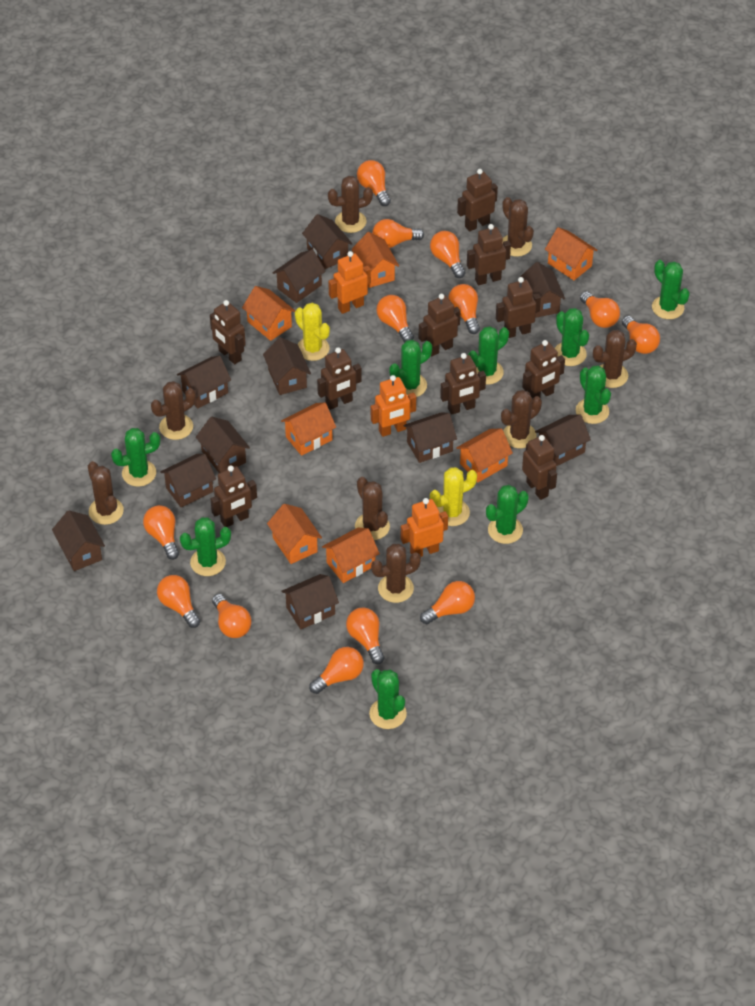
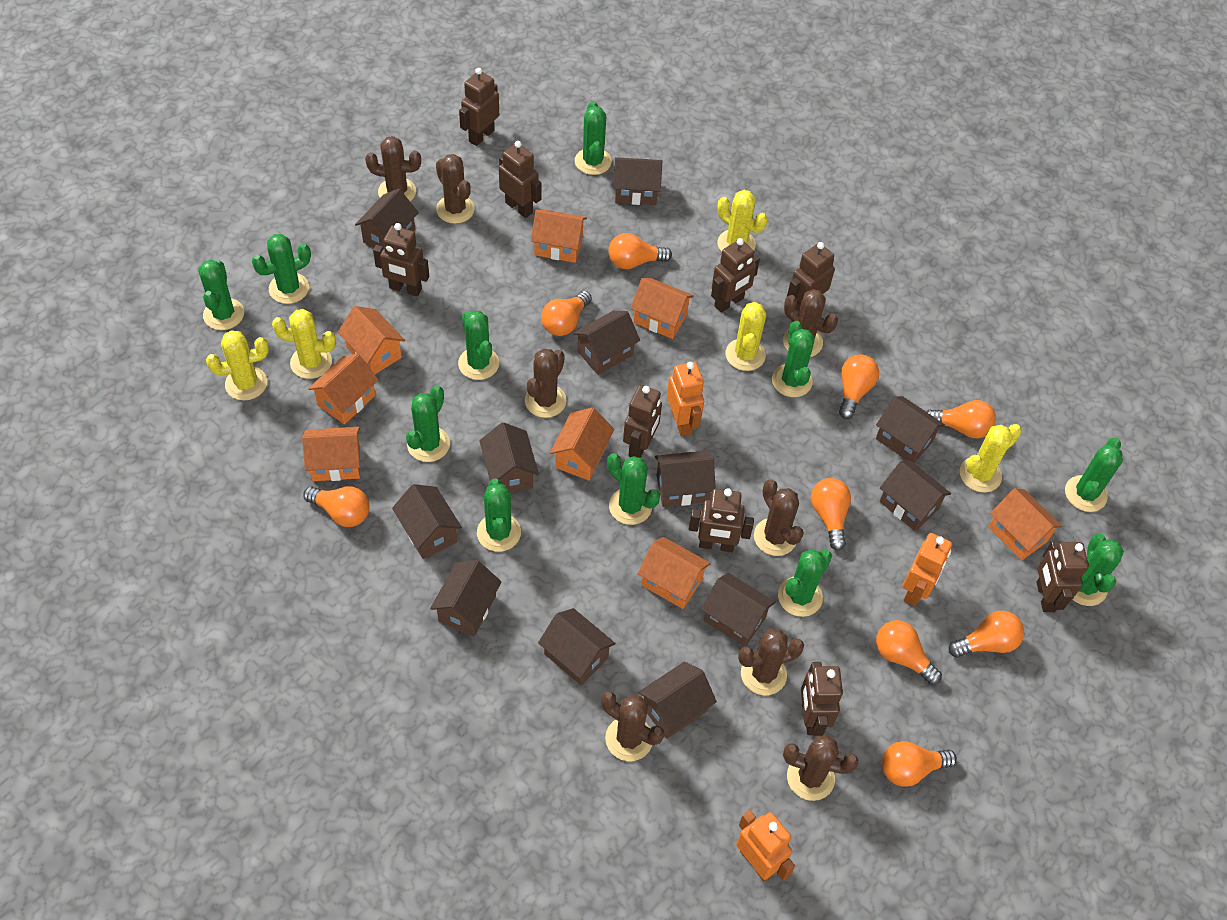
brown house: [52,511,105,571] [160,454,216,508] [177,356,231,409] [196,417,250,473] [263,337,311,395] [273,249,326,303] [281,574,339,630] [302,214,352,269] [404,412,457,463] [520,262,565,318] [535,415,591,466] = 11 -> [355,189,419,248] [392,484,462,559] [430,560,501,637] [479,422,539,493] [538,608,616,685] [573,311,640,375] [614,157,662,205] [638,661,717,739] [655,450,716,507] [701,573,775,647] [876,396,945,463] [880,460,951,531] = 12
brown robot: [210,300,246,364] [211,465,257,527] [317,347,362,410] [419,294,461,356] [440,353,486,415] [457,169,498,232] [467,224,511,285] [496,277,541,338] [522,340,565,399] [522,435,557,500] = 10 -> [373,223,429,297] [459,68,499,146] [499,141,541,218] [623,385,662,458] [689,488,754,552] [711,238,760,313] [787,242,835,310] [801,662,843,736] [1036,541,1089,612] = 9
green cactus: [111,428,160,487] [180,517,231,576] [369,669,407,729] [390,340,432,397] [468,326,509,385] [486,485,529,544] [555,308,589,366] [576,365,611,424] [652,260,690,319] = 9 -> [198,260,244,330] [252,234,311,304] [406,386,450,462] [458,311,499,380] [477,479,521,552] [575,101,612,175] [607,453,660,525] [772,321,815,397] [778,549,832,617] [1065,438,1123,512] [1073,534,1124,606] = 11
orange house: [242,286,295,341] [267,504,322,564] [281,403,336,456] [322,528,380,583] [352,232,399,288] [456,428,513,482] [545,227,598,280] = 7 -> [302,427,360,481] [308,354,378,424] [338,306,405,374] [531,209,587,263] [550,408,614,481] [630,278,694,339] [638,537,711,609] [988,488,1062,561] = 8
orange light bulb: [143,505,179,560] [157,575,200,628] [212,594,252,638] [309,647,364,694] [346,607,384,664] [357,160,391,206] [372,219,424,248] [376,295,414,342] [420,581,475,624] [430,231,465,278] [448,284,480,334] [580,291,620,328] [622,316,660,354] = 13 -> [303,486,370,527] [541,291,592,336] [608,233,672,269] [811,478,851,551] [839,354,879,419] [876,620,942,685] [882,741,957,787] [926,400,996,438] [949,611,1024,658] = 9
yellow cactus: [295,303,330,361] [430,467,477,526] = 2 -> [206,330,269,400] [272,309,336,379] [717,190,767,252] [725,302,766,371] [960,424,1022,492] = 5

